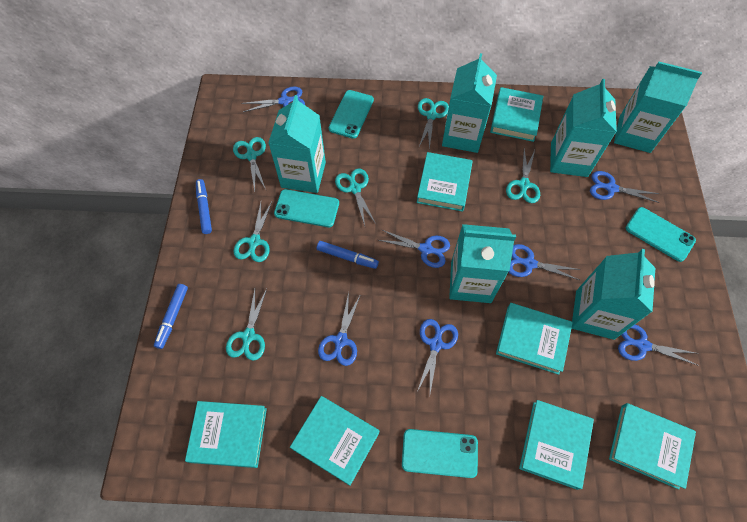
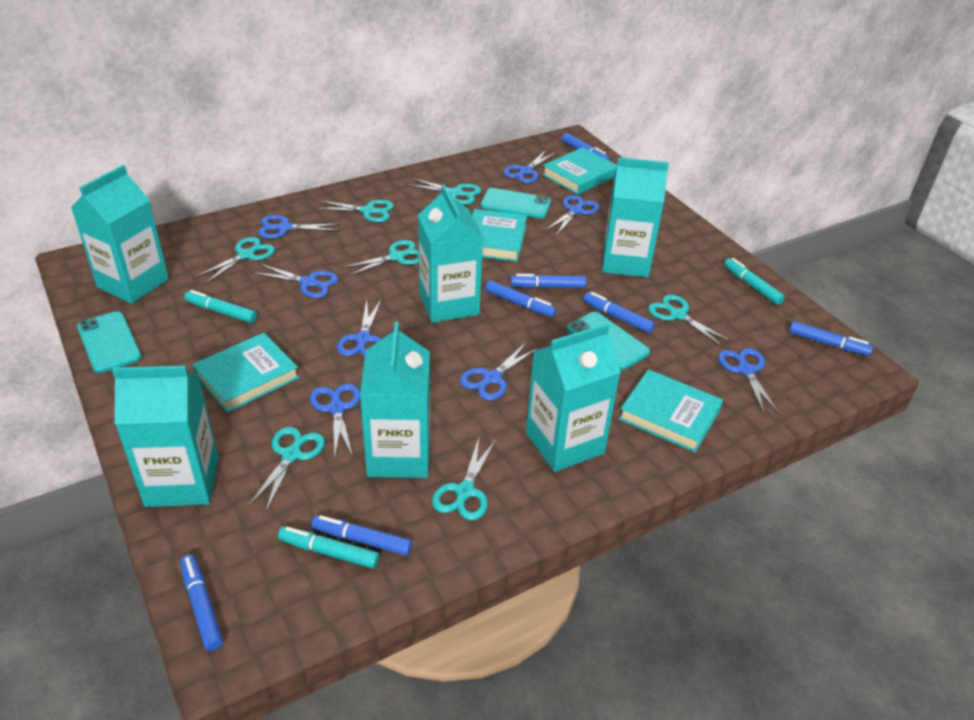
blue marker: [154,284,188,349] [196,179,212,234] [317,241,379,269] = 3 -> [180,554,223,651] [312,515,412,556] [486,281,557,317] [510,274,586,288] [562,133,610,161] [583,292,655,333] [789,321,873,356] = 7
blue scissors: [241,86,305,112] [318,292,361,366] [378,230,450,268] [417,319,458,393] [509,244,581,280] [590,171,660,203] [618,324,699,366] = 7 -> [252,264,338,298] [258,215,340,239] [310,383,360,457] [337,300,382,356] [460,342,539,400] [503,150,556,183] [545,195,600,236] [718,348,780,415] = 8
turquoise book: [185,401,267,468] [290,396,379,486] [417,152,473,212] [490,87,543,142] [496,303,573,375] [519,400,594,490] [609,403,696,490] = 7 -> [192,333,300,413] [472,209,527,262] [542,147,617,195] [619,369,723,453] = 4
turquoise marker: none = 0 -> [185,290,257,323] [278,526,380,569] [724,258,785,305] = 3
turquoise phone: [274,189,339,227] [329,90,374,139] [402,429,478,478] [626,207,696,262] = 4 -> [77,311,142,373] [481,188,551,218] [567,312,650,370] = 3
turquoise scissors: [226,289,267,361] [233,137,266,192] [234,202,272,262] [335,169,376,226] [418,98,449,150] [506,148,540,203] = 6 -> [195,237,275,284] [248,427,325,511] [315,200,394,222] [342,240,419,276] [407,178,481,205] [432,438,496,520] [648,294,732,347] = 7

